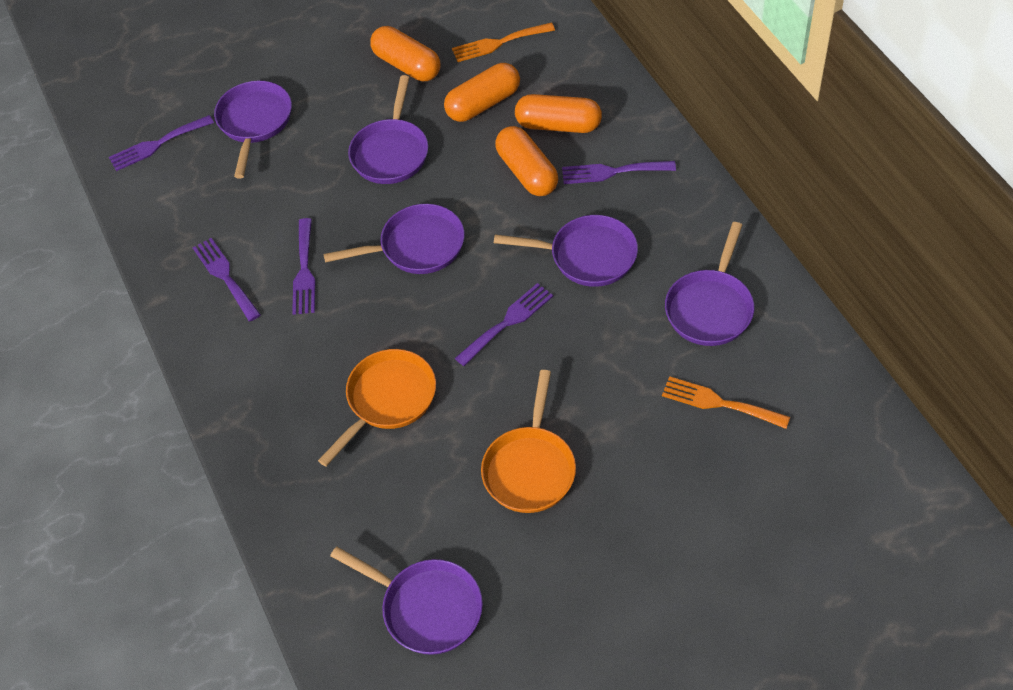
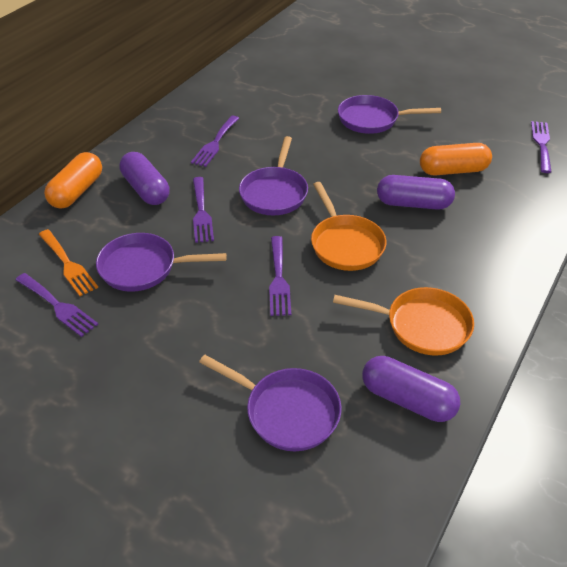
orange capsule: [370,26,441,81] [444,63,520,122] [495,126,558,196] [515,94,602,133] = 4 -> [44,152,102,209] [420,143,492,175] = 2
orange fork: [452,22,555,62] [662,376,790,429] = 2 -> [38,229,98,296] = 1
purple capsule: none = 0 -> [119,152,169,205] [362,356,460,422] [377,175,455,210] = 3
purple pan: [214,81,292,178] [323,204,465,274] [330,546,483,655] [348,75,428,184] [494,215,638,287] [665,222,754,346] = 6 -> [96,233,227,292] [199,355,342,451] [239,136,308,215] [338,95,441,134] = 4

